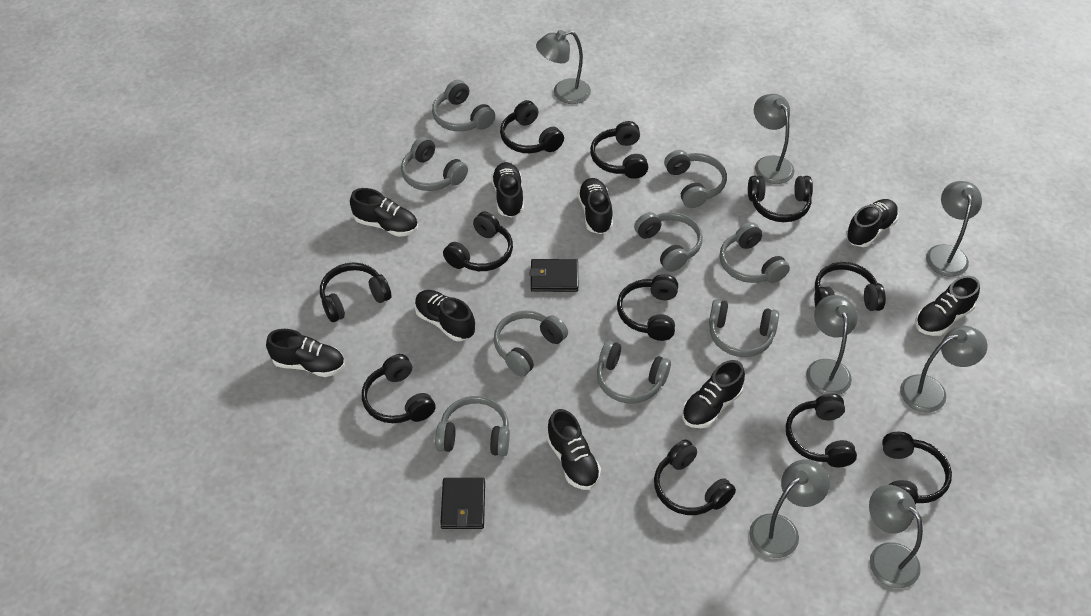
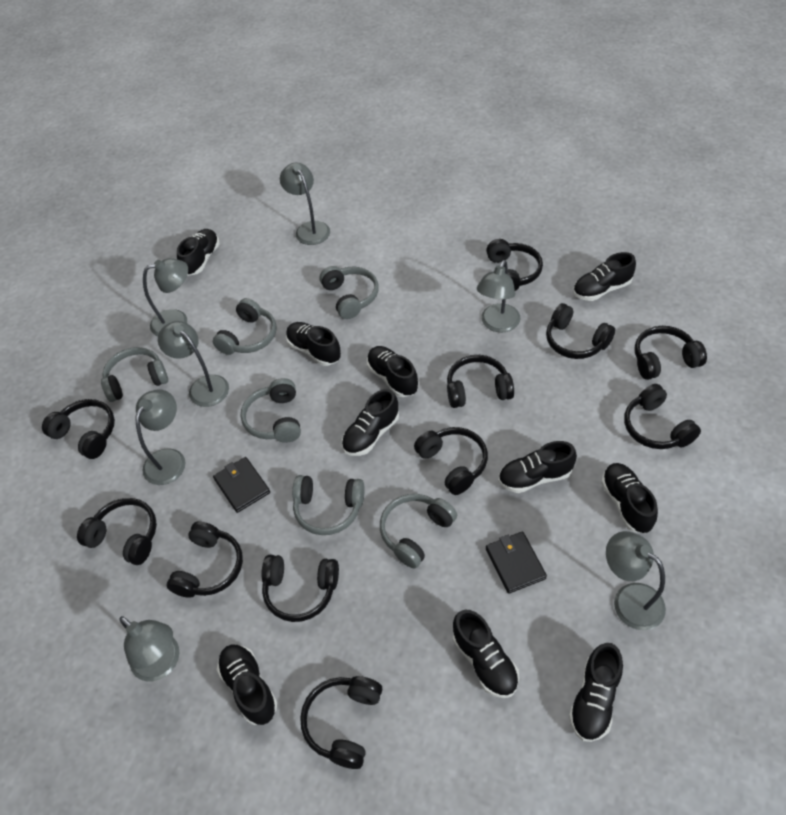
black shoe: [266,329,345,377] [350,188,418,237] [415,290,475,341] [491,162,524,217] [547,409,601,490] [577,178,613,234] [682,360,745,428] [846,199,899,247] [915,276,980,336] = 9 -> [177,229,220,276] [217,644,277,725] [286,322,341,366] [342,389,399,456] [367,346,418,397] [453,610,519,698] [499,441,577,493] [569,643,623,742] [573,252,636,301] [601,463,658,533] = 10
grey headphones: [401,137,468,191] [432,80,495,131] [435,396,510,456] [494,311,568,377] [597,340,671,403] [634,212,703,272] [664,150,727,208] [709,299,779,357] [719,222,790,283] = 9 -> [101,347,168,402] [213,298,277,355] [241,378,301,443] [292,475,365,535] [320,266,379,319] [380,494,457,568] = 6

